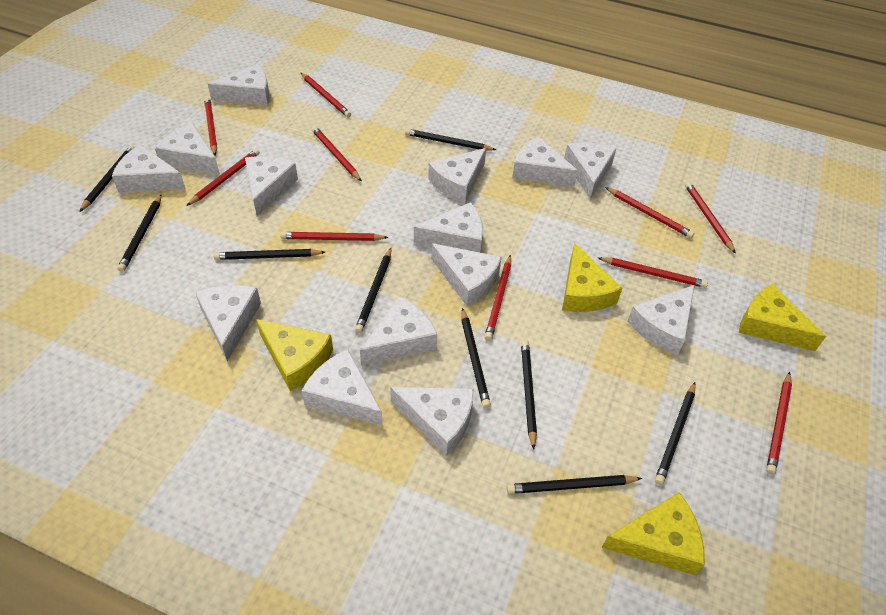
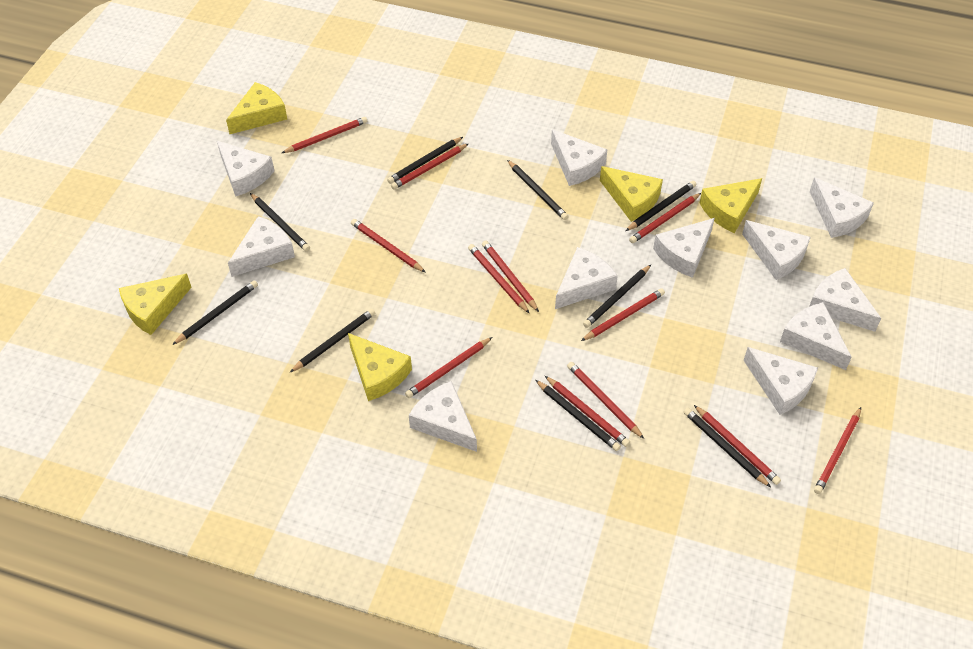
red pencil: [186,149,260,206] [204,97,217,156] [280,232,389,241] [301,73,351,117] [312,126,362,181] [484,255,511,341] [598,257,708,288] [605,187,694,238] [685,182,736,254] [766,372,792,475] = 10 -> [282,117,367,153] [351,219,426,273] [391,143,469,190] [405,337,492,398] [468,244,529,313] [482,240,539,312] [545,376,630,447] [567,362,644,439] [581,288,665,341] [629,193,701,243] [694,405,781,485] [814,407,861,494] = 12
white cheese: [112,144,185,193] [155,123,220,174] [195,285,261,362] [208,64,270,105] [245,156,298,216] [302,349,383,426] [360,296,437,365] [390,387,474,456] [414,202,483,253] [428,148,486,203] [431,243,502,306] [512,137,578,187] [564,142,617,199] [627,285,695,355] = 14 -> [217,141,274,196] [228,216,295,277] [409,381,477,452] [551,129,608,186] [555,247,618,309] [653,218,715,278] [742,220,811,280] [744,347,818,415] [780,302,852,370] [809,268,881,332] [810,177,874,238] = 11
yellow cheese: [256,319,333,391] [562,243,622,312] [602,492,705,575] [739,284,826,351] = 4 -> [119,274,192,335] [226,82,287,134] [348,333,412,401] [600,166,663,222] [700,178,762,233] = 5

